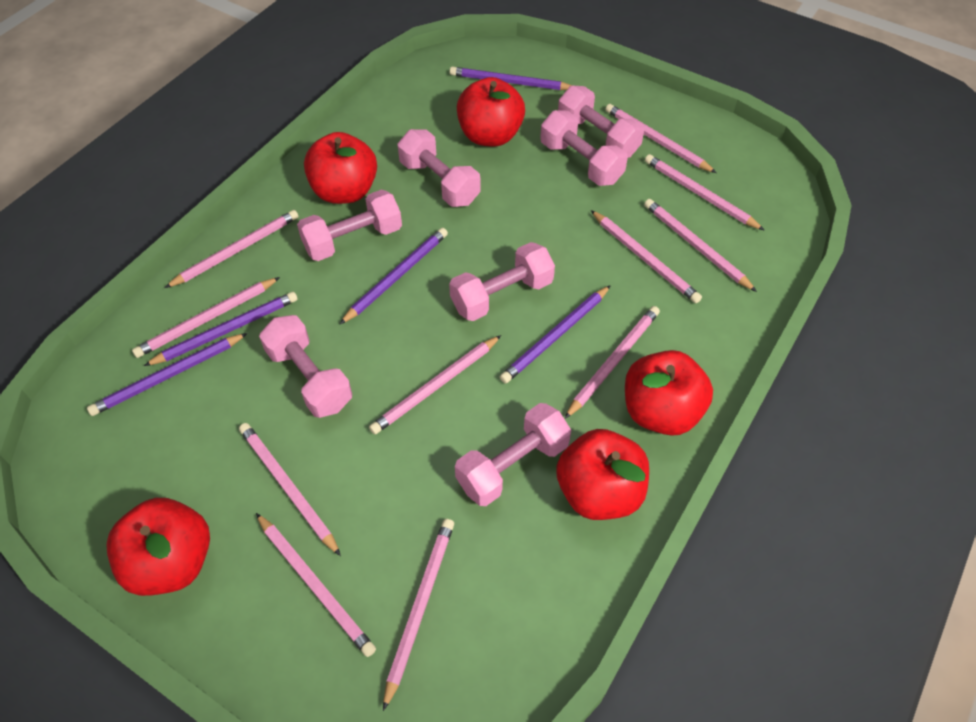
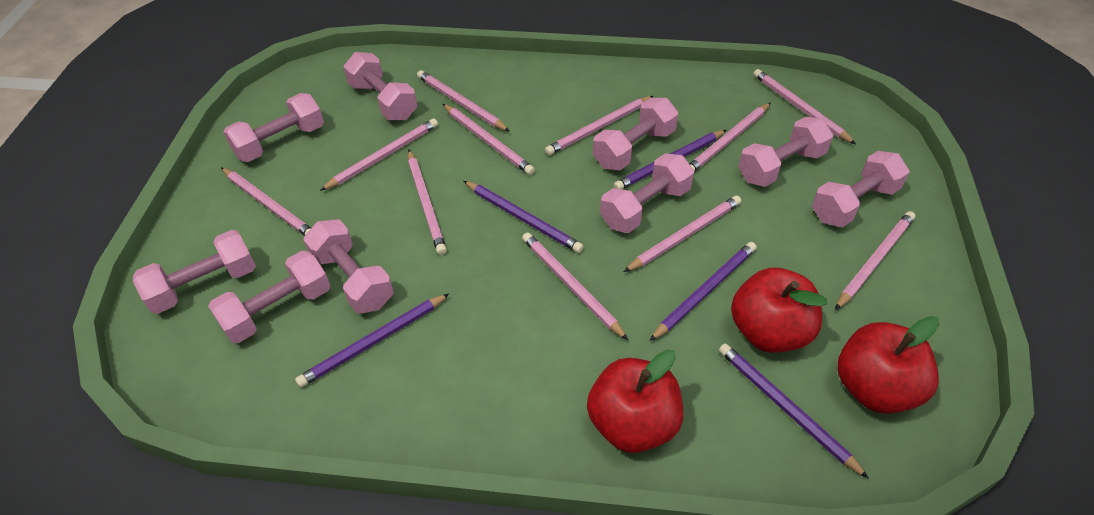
pink dumbbell: [259,315,352,418] [297,189,402,261] [398,129,481,207] [449,242,555,321] [455,403,571,506] [540,110,628,186] [558,86,644,158] = 7 -> [133,230,256,314] [208,251,331,343] [223,93,324,162] [303,220,393,314] [343,52,417,120] [593,98,679,170] [600,153,694,233] [738,117,833,187] [812,151,910,227] = 9
red apple: [106,498,210,596] [304,132,377,204] [457,77,525,147] [556,429,649,520] [625,350,713,436] = 5 -> [587,349,683,453] [731,268,827,353] [838,316,939,414] = 3

